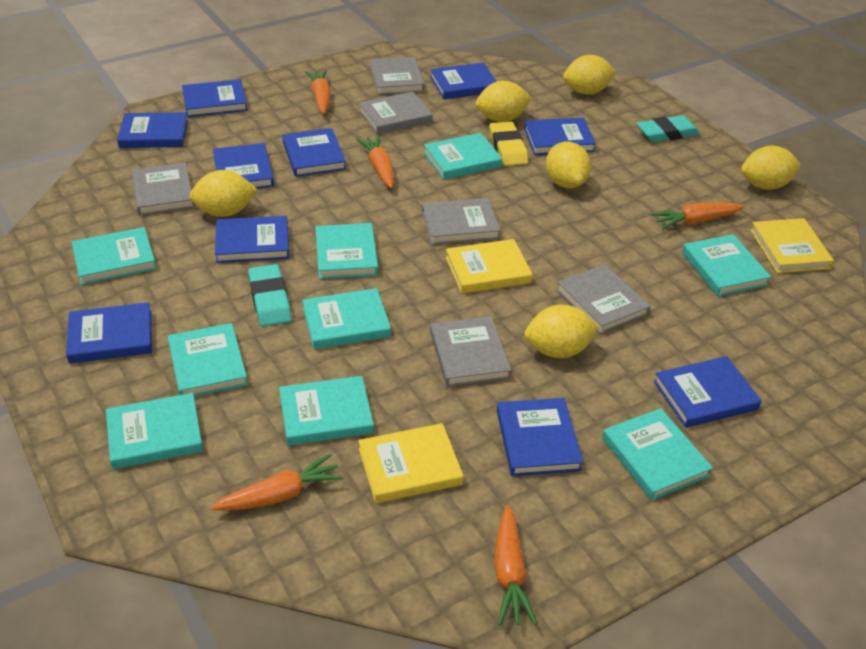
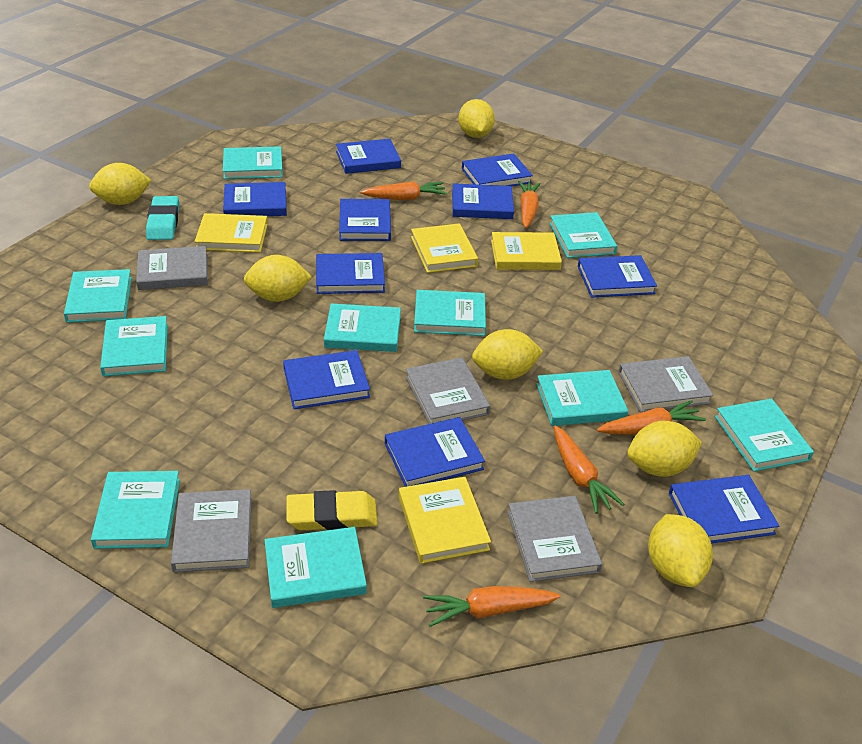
grey book: [132,162,195,216] [359,92,433,134] [370,57,425,95] [422,198,500,245] [430,316,511,387] [556,264,651,334] = 6 -> [136,246,208,290] [171,489,252,572] [406,357,490,424] [507,496,602,582] [618,356,713,413] = 5
turquoise book: [72,227,156,285] [106,393,203,469] [168,323,248,397] [279,376,374,446] [302,288,391,349] [315,223,378,279] [424,133,502,179] [602,408,713,500] [682,234,771,296] = 9 -> [64,269,132,323] [91,471,180,549] [100,316,168,376] [223,146,283,179] [264,527,367,608] [324,303,401,352] [414,290,486,336] [536,370,628,426] [549,212,617,258] [715,399,814,471] = 10
turquoise eraser: [248,264,292,326] [636,115,700,142] = 2 -> [146,196,179,240] = 1
yellow book: [358,423,464,503] [446,239,532,293] [750,218,834,273] = 3 -> [195,213,268,252] [399,477,491,564] [411,223,478,273] [491,232,562,270] = 4

